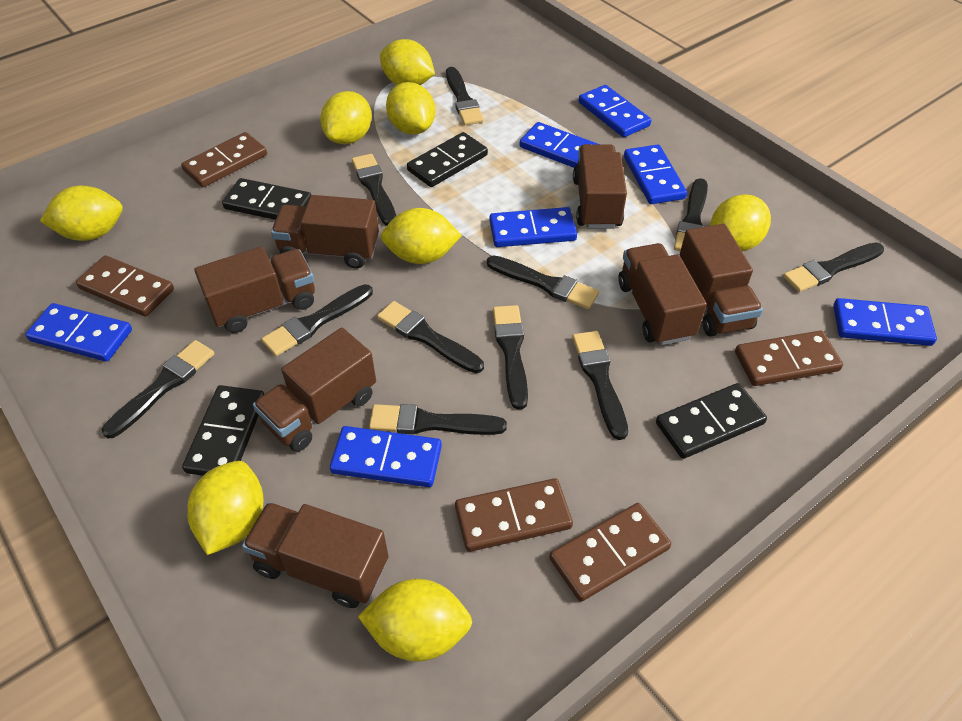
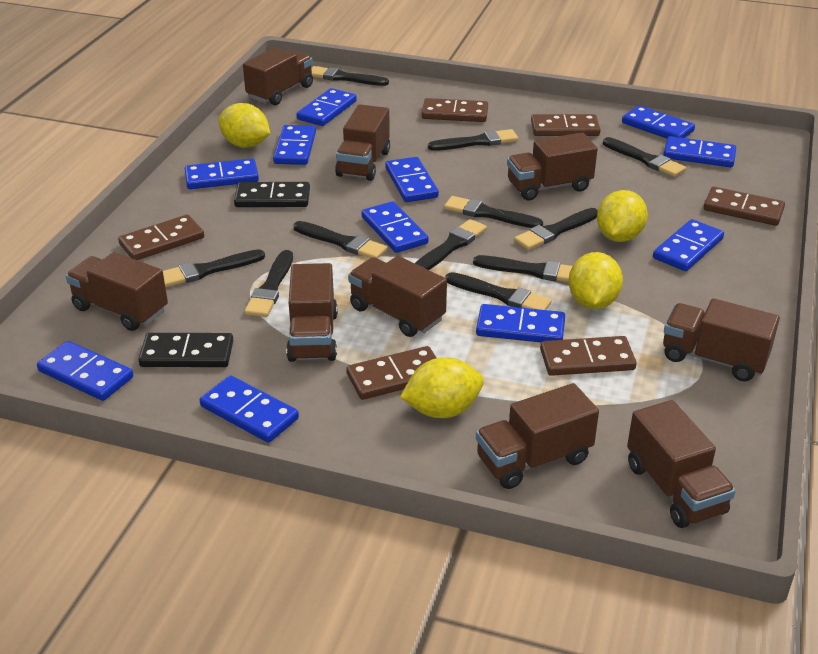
black domino: [182,385,264,476] [222,178,311,220] [407,132,488,187] [656,383,767,459] = 4 -> [138,333,233,367] [234,182,310,207] = 2
blue domino: [25,303,132,362] [330,426,442,487] [489,207,577,247] [520,122,598,168] [579,85,651,137] [624,145,687,204] [833,298,937,346] = 7 -> [37,341,133,401] [185,158,259,189] [200,375,299,443] [273,125,316,165] [297,88,357,126] [362,201,429,253] [385,157,439,202] [476,304,565,342] [622,105,695,138] [653,219,724,271] [663,136,736,167] = 11
brown domino: [76,256,174,317] [181,132,267,187] [455,478,573,552] [549,503,671,602] [735,330,843,386] = 5 -> [118,215,204,260] [346,346,437,400] [422,98,488,122] [531,114,600,136] [540,336,637,376] [704,187,785,226] = 6
brown truck: [194,247,315,333] [242,502,388,608] [253,328,376,452] [271,195,379,269] [573,144,627,229] [618,243,707,345] [680,224,763,337] = 7 -> [66,252,168,331] [243,48,313,105] [286,263,338,362] [335,104,390,181] [348,256,447,337] [476,383,599,489] [507,133,597,200] [627,400,736,528] [663,298,780,382] = 9
yellow lemon: [40,185,123,241] [187,461,264,555] [320,91,372,144] [358,579,472,662] [380,39,435,85] [381,208,462,264] [386,82,435,135] [710,194,771,252] = 8 -> [218,103,270,147] [400,357,484,418] [568,252,623,309] [597,190,648,242] = 4

